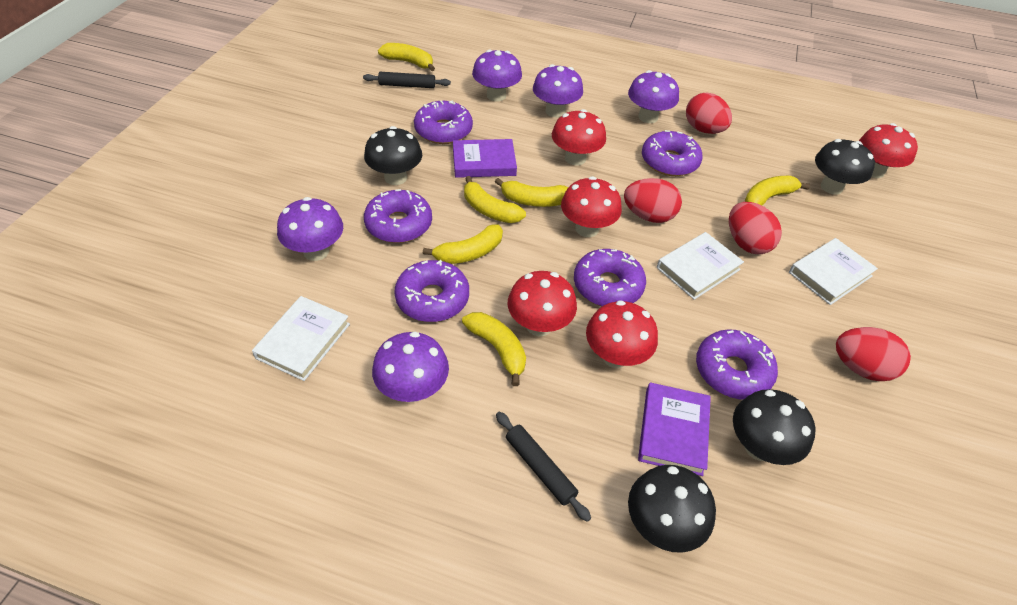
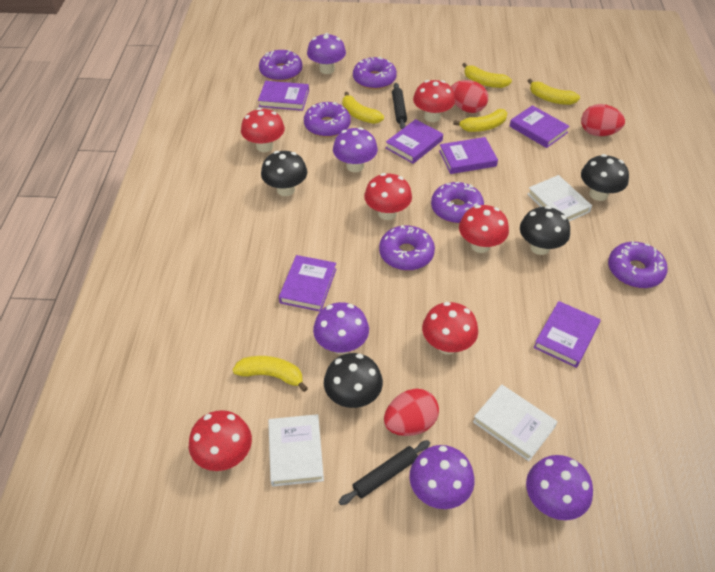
purple book: [453,139,517,178] [638,382,711,476] = 2 -> [258,81,309,111] [279,255,336,312] [386,119,443,164] [439,137,498,174] [510,105,570,148] [534,301,601,368] = 6
red egg: [624,178,682,223] [686,92,732,134] [729,202,782,254] [836,327,911,381] = 4 -> [384,389,439,436] [451,80,488,113] [581,104,625,136] = 3
red mushroom: [508,271,577,336] [552,109,606,165] [561,176,622,237] [586,300,658,368] [859,123,918,178] = 5 -> [189,410,252,471] [241,108,285,152] [364,173,412,220] [413,80,455,122] [422,302,478,354] [459,205,509,253] = 6
yellow banana: [378,43,435,71] [423,224,503,264] [462,312,526,386] [464,176,526,223] [495,178,568,207] [745,176,810,205] = 6 -> [233,356,308,392] [343,92,384,124] [453,109,507,132] [462,63,512,88] [528,79,580,105] = 5

